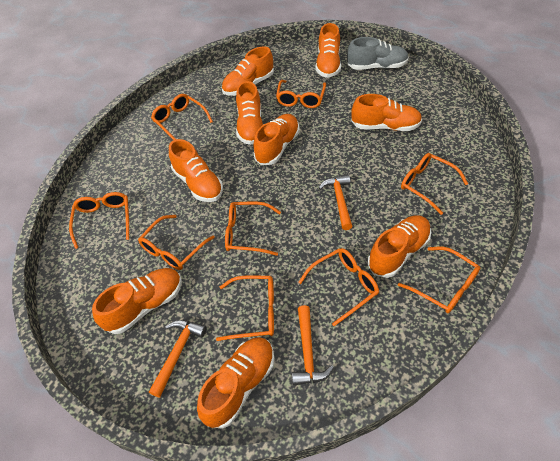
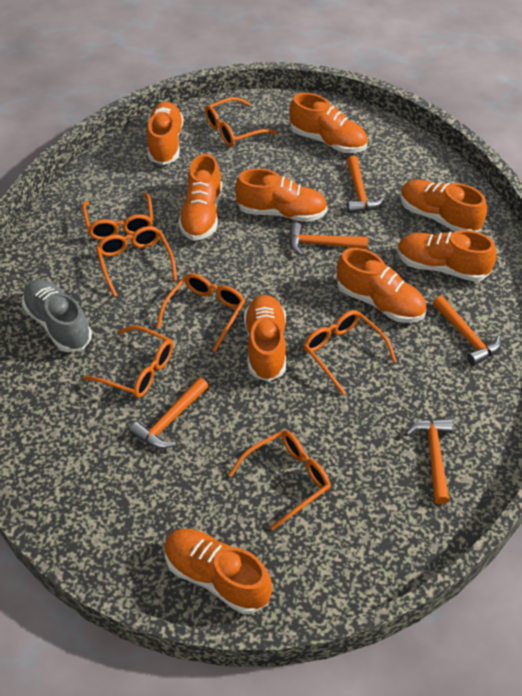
orange glasses: [69,192,129,249] [138,215,215,270] [151,94,213,140] [216,276,274,341] [225,202,281,256] [276,80,326,108] [298,248,379,326] [398,247,480,313] [401,153,468,215] = 9 -> [82,193,153,240] [83,326,173,398] [96,226,177,297] [156,273,245,352] [205,97,277,147] [228,430,331,530] [303,310,397,395] = 7
orange hammer: [149,320,207,398] [292,305,334,385] [319,175,353,230] = 3 -> [129,377,208,449] [289,222,368,256] [347,156,385,213] [405,418,453,504] [433,296,501,366] = 5

